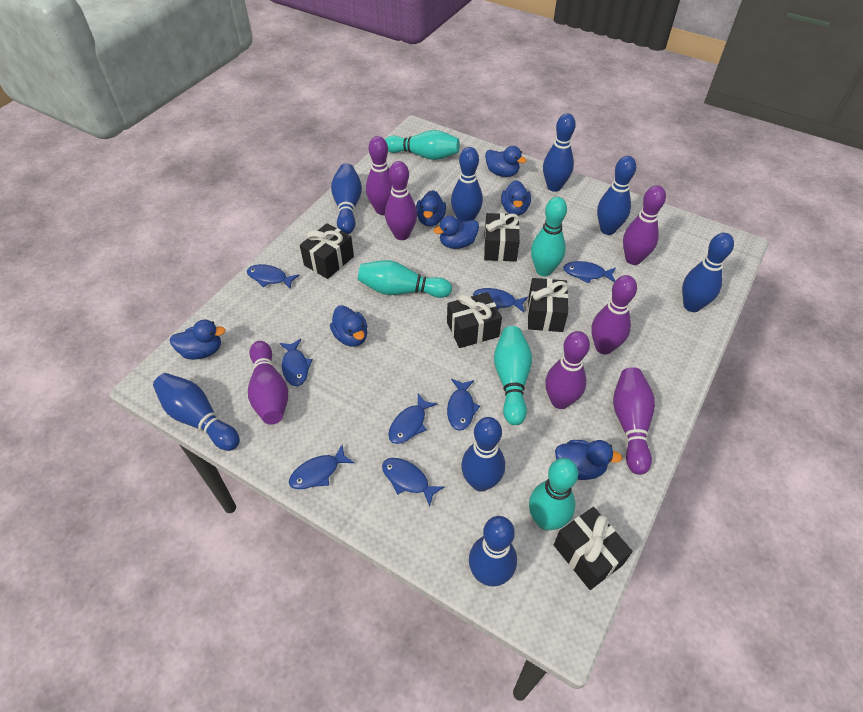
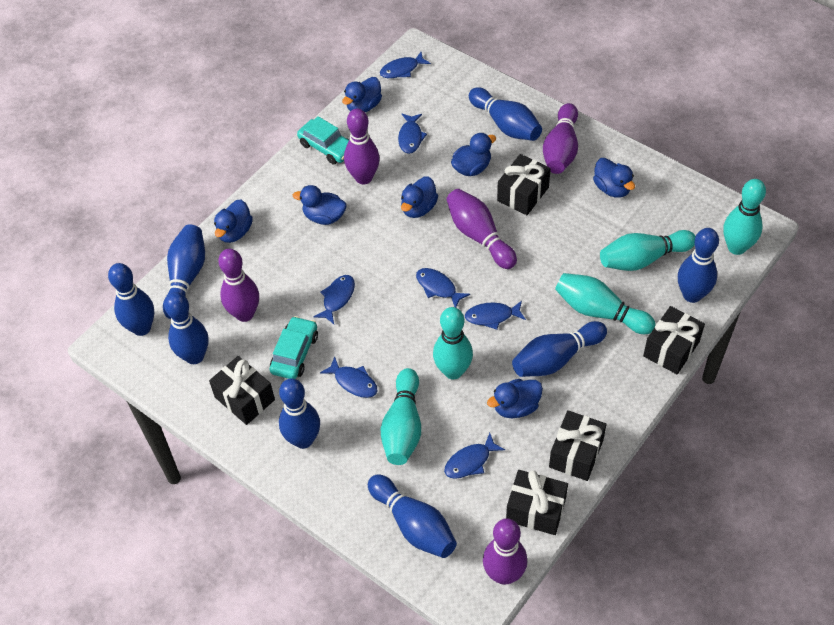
blue fish: [247,264,299,289] [279,339,313,386] [289,445,354,489] [382,458,444,507] [388,394,437,444] [447,379,480,431] [473,288,528,312] [563,261,616,284] = 8 -> [314,275,355,324] [320,356,378,398] [380,52,431,78] [398,114,427,154] [416,268,470,308] [444,433,505,479] [465,301,526,329] = 7
purple bowling pin: [248,341,288,425] [366,136,392,215] [385,161,417,240] [545,331,590,409] [591,275,637,354] [613,367,655,475] [623,185,666,265] = 7 -> [218,249,259,322] [344,109,380,184] [446,189,517,269] [483,518,527,585] [543,103,578,174] = 5
turquoise car: none = 0 -> [270,316,318,379] [297,116,349,164] = 2

